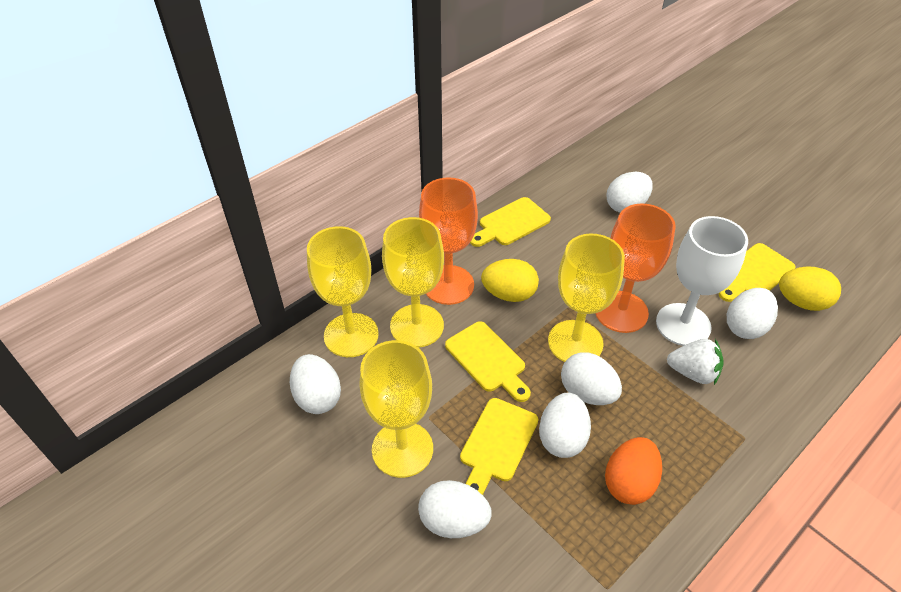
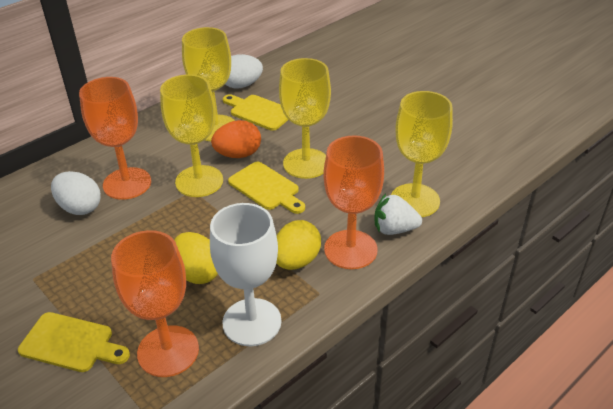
orange goblet: [419,177,478,305] [595,204,676,333] = 2 -> [79,77,151,200] [111,230,199,377] [323,135,384,269] = 3
white egg: [290,354,341,414] [418,480,492,538] [539,393,591,458] [561,353,622,405] [607,172,653,213] [727,288,778,339] = 6 -> [51,171,101,215] [225,54,263,88] = 2
yellow cutting board: [445,321,531,402] [460,398,538,495] [470,197,551,247] [719,243,795,302] = 4 -> [18,312,130,372] [223,94,288,131] [228,162,305,214] = 3

